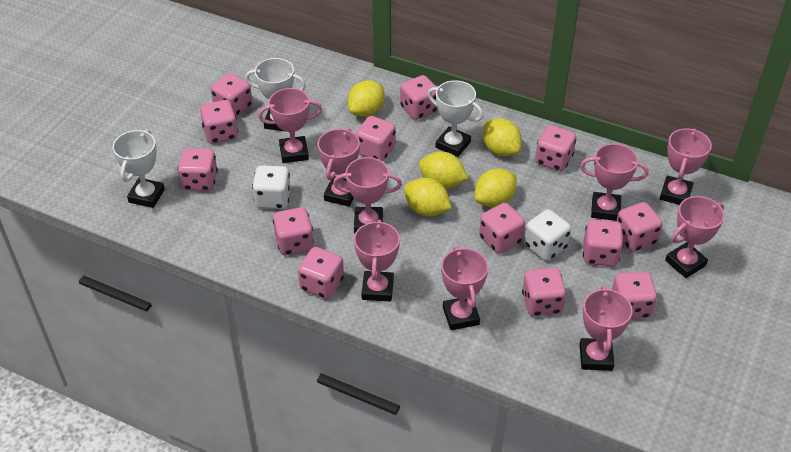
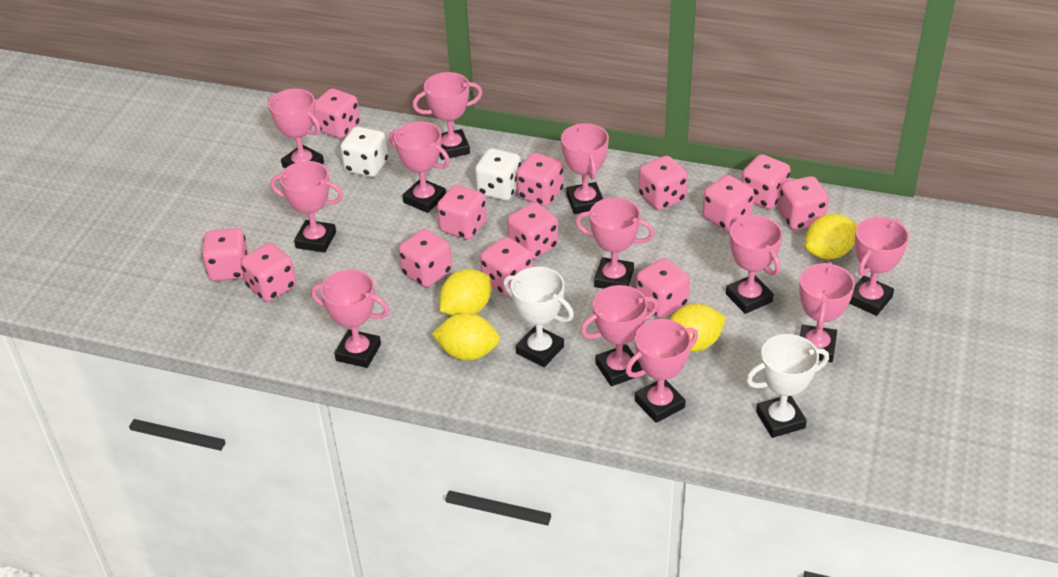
pink trophy: [258,88,322,163] [318,128,360,207] [333,157,402,233] [354,220,400,302] [441,246,488,330] [579,286,632,371] [580,144,648,221] [660,128,712,205] [665,196,724,278] = 9 -> [268,89,324,168] [270,161,343,253] [311,270,389,368] [389,121,450,213] [413,72,483,160] [561,123,609,214] [575,197,655,289] [580,285,658,386] [625,319,698,423] [726,216,783,314] [799,262,855,362] [849,217,909,316] = 12
white trophy: [113,129,165,208] [245,58,306,132] [428,80,483,157] = 3 -> [503,267,574,367] [746,334,829,438] = 2
yellow lemon: [348,80,385,117] [404,178,452,216] [419,152,469,189] [474,168,517,207] [483,118,522,156] = 5 -> [432,313,500,361] [440,269,491,316] [669,304,726,352] [805,214,857,259] = 4

